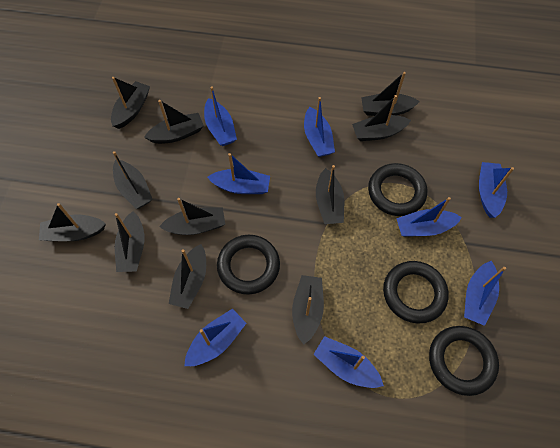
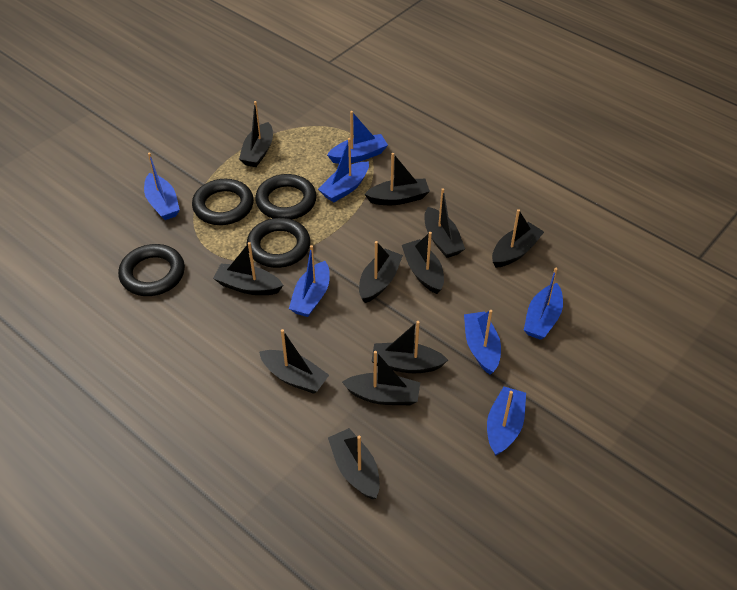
blue boat: [184,308,246,366] [204,86,237,146] [207,153,270,194] [304,97,335,157] [313,336,384,388] [396,197,462,237] [464,261,506,326] [479,162,514,218] = 8 -> [144,153,180,220] [289,245,330,317] [318,138,369,203] [327,111,388,164] [464,310,501,374] [487,387,526,456] [524,268,563,340] = 7

